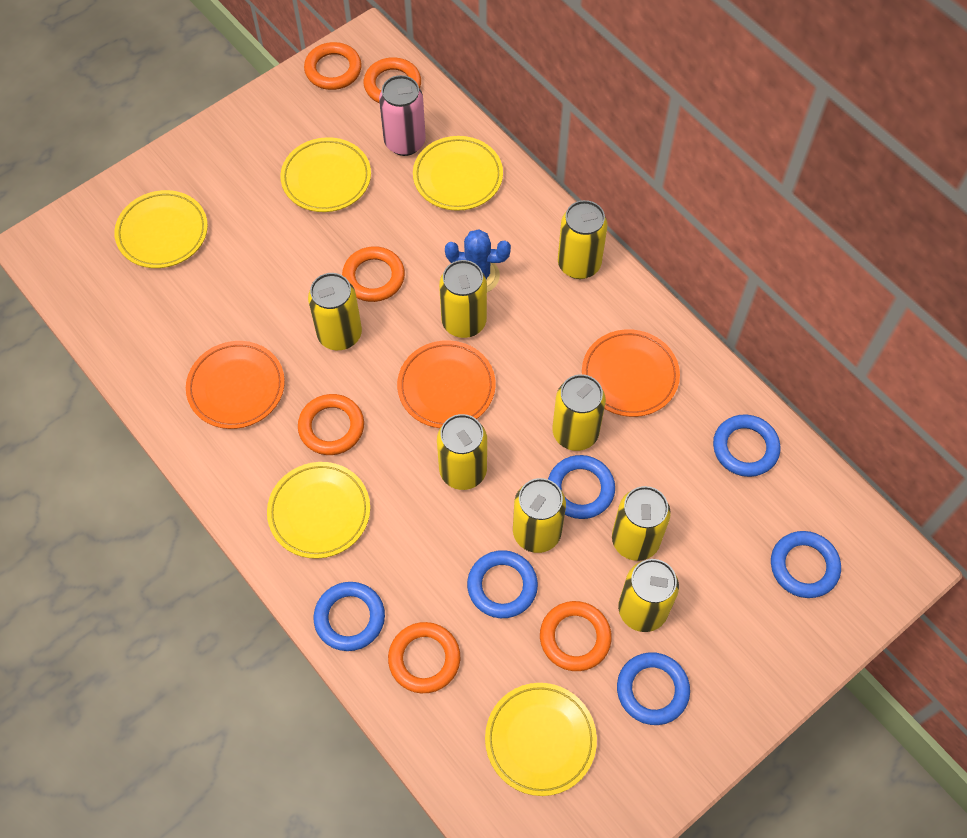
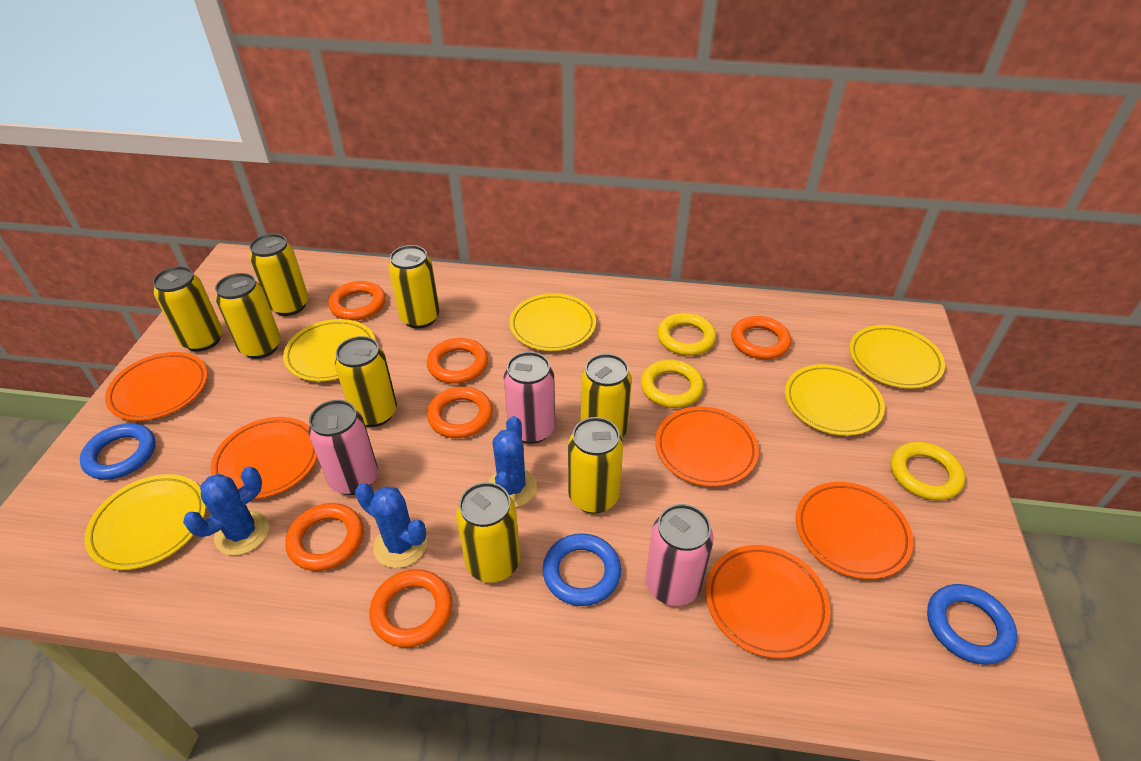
blue cactus: [445,229,511,292] = 1 -> [183,467,269,555] [355,483,427,568] [488,416,537,507] = 3
blue ring: [313,582,385,651] [467,550,538,618] [548,455,615,519] [617,652,690,725] [713,414,781,477] [771,531,841,598] = 6 -> [80,423,156,480] [542,533,621,606] [927,584,1017,665] = 3
orange plate: [186,341,285,429] [397,340,496,428] [582,329,680,417] = 3 -> [105,352,207,421] [211,417,317,499] [655,406,759,487] [706,545,831,659] [796,482,913,579] = 5
pink can: [379,75,426,156] = 1 -> [308,400,378,495] [504,352,555,444] [645,504,714,606] = 3
yellow ring: none = 0 -> [641,360,704,408] [657,313,716,356] [890,441,965,501] = 3

